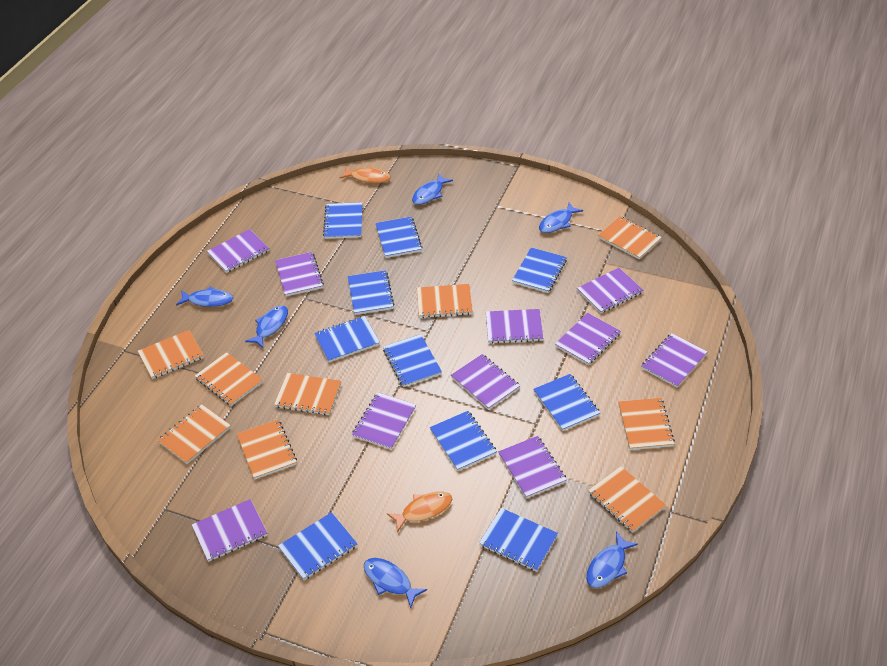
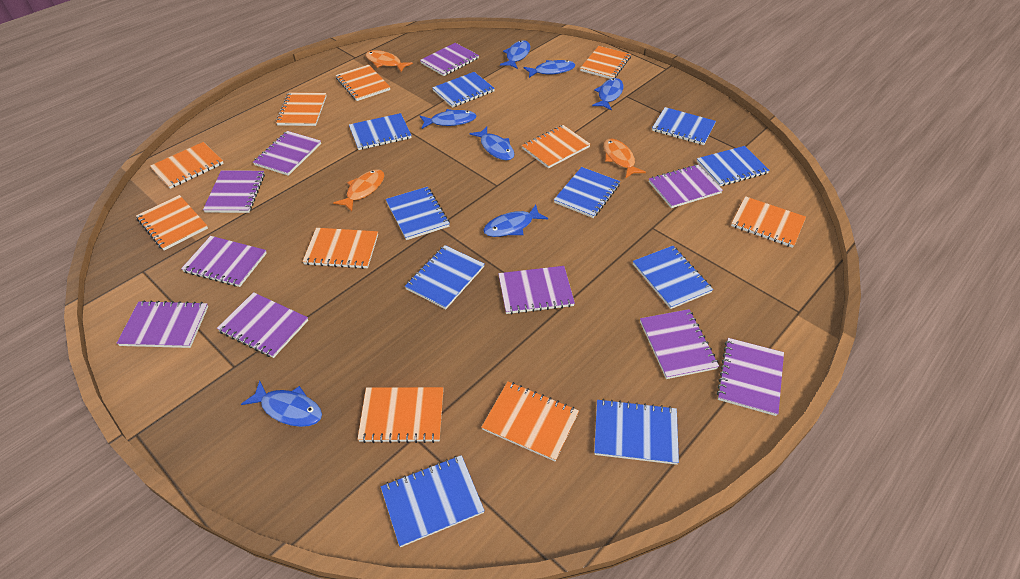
blue fish: [176,286,233,307] [245,306,288,348] [364,558,427,608] [412,174,453,205] [539,203,583,233] [586,532,638,588] = 6 -> [241,380,322,427] [420,109,477,129] [470,127,514,160] [483,205,548,237] [500,40,531,69] [523,60,575,78] [592,78,623,110] = 7
orange fish: [340,166,390,183] [387,491,452,533] = 2 -> [333,169,384,211] [366,50,413,72] [604,139,646,178] = 3
orange notebook: [138,330,204,379] [158,404,231,464] [195,352,263,406] [237,419,297,479] [274,373,341,415] [417,284,473,318] [588,466,666,533] [598,216,662,259] [618,398,675,450] = 9 -> [136,195,208,251] [150,142,224,189] [276,92,327,126] [302,228,378,269] [336,65,390,101] [357,387,444,443] [481,381,579,461] [522,125,590,168] [580,46,631,79] [731,196,806,248] = 10

